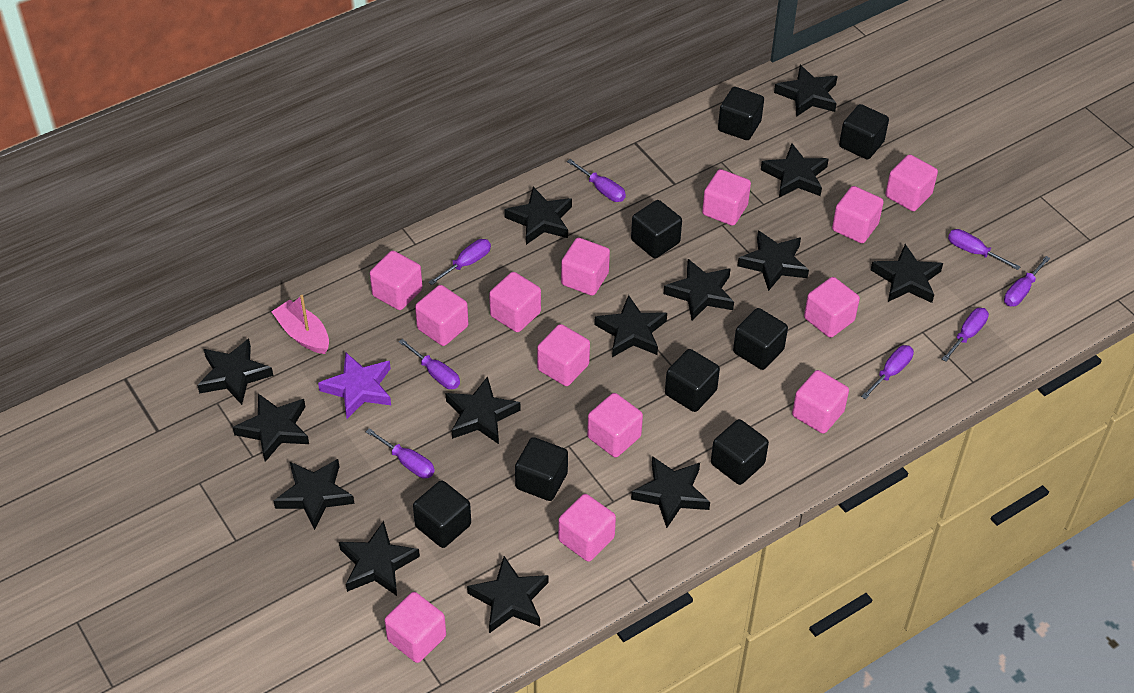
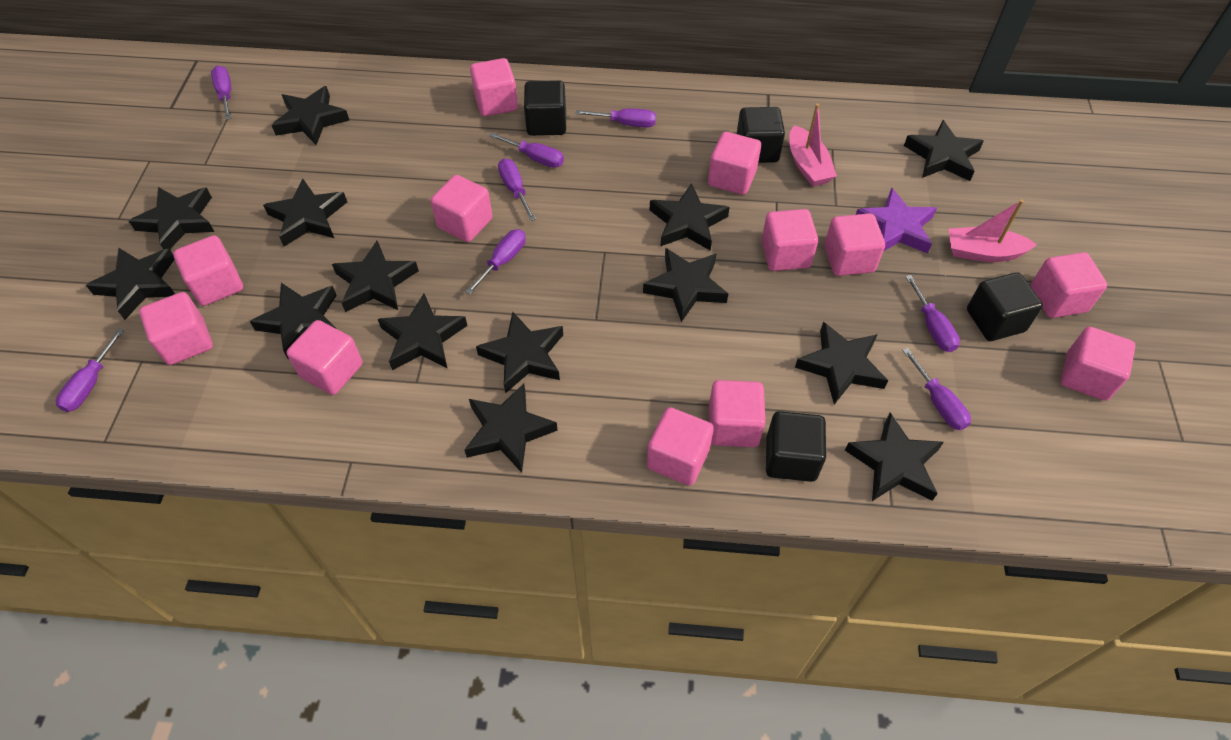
black cube: [413,480,471,548] [515,437,568,501] [631,200,682,258] [665,349,720,412] [711,419,769,485] [718,87,764,140] [733,308,788,370] [839,104,889,159] = 8 -> [524,80,566,136] [737,107,785,163] [766,411,826,482] [967,272,1043,341] = 4
pink boat: [271,295,329,354] = 1 -> [789,103,837,187] [948,199,1037,262] = 2
pink cube: [370,251,423,310] [384,592,446,663] [415,285,468,346] [489,272,541,332] [537,324,590,386] [558,494,616,562] [561,238,610,296] [587,393,643,458] [702,169,751,226] [792,370,849,434] [804,277,860,338] [832,186,884,243] [885,154,938,211] = 13 -> [139,292,213,365] [173,235,243,306] [286,320,363,395] [431,175,493,242] [470,58,518,116] [647,407,714,485] [708,132,761,195] [709,380,766,447] [761,209,818,271] [824,213,885,276] [1031,252,1107,318] [1060,327,1136,401] = 12

